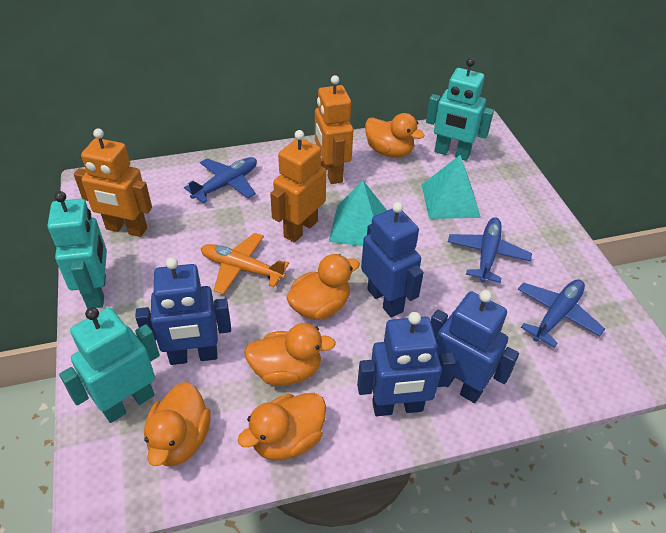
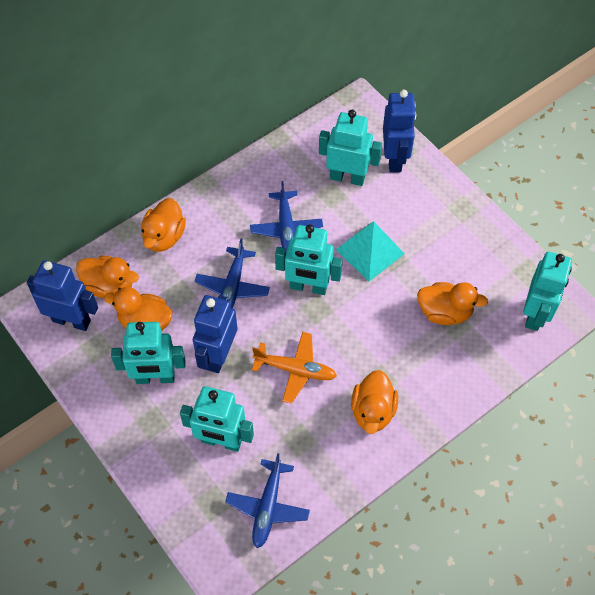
blue robot: [135,257,231,365] [357,312,455,416] [361,202,424,318] [431,290,519,403] = 4 -> [27,260,98,331] [193,295,238,373] [383,90,416,172] = 3
orange robot: [74,129,152,237] [270,130,326,242] [315,75,353,184] = 3 -> none = 0
turquoise pyramid: [329,180,387,246] [422,155,481,219] = 2 -> [336,221,405,281] = 1
turquoise robot: [48,191,107,309] [59,307,160,423] [426,58,494,161] = 3 -> [111,322,186,384] [180,386,254,452] [275,224,343,295] [319,110,382,186] [523,252,572,331] = 5

